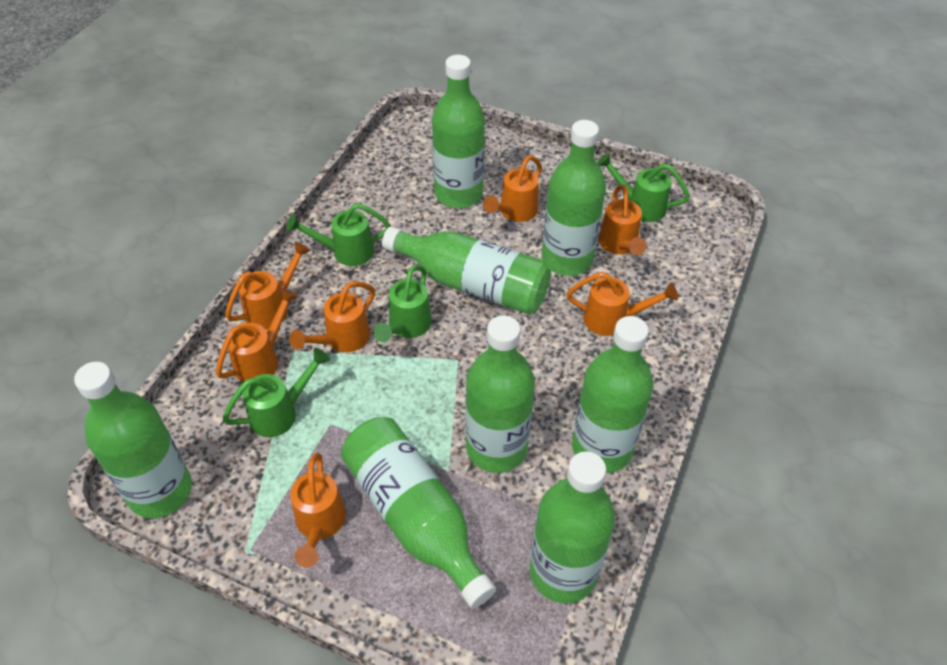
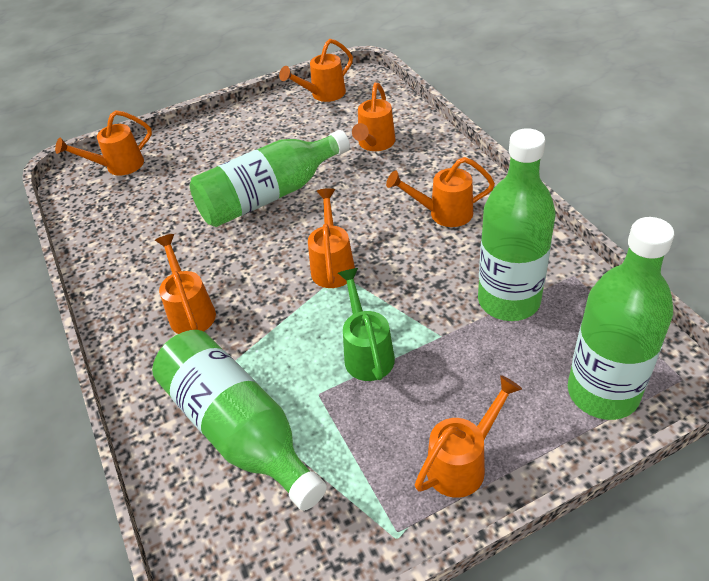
green bottle: [74,362,192,518] [341,417,496,608] [382,227,551,315] [432,55,485,208] [465,316,535,473] [530,452,615,603] [542,120,606,276] [572,316,653,473] = 8 -> [152,330,327,511] [190,130,350,227] [478,128,555,321] [568,217,674,420] = 4
green watering can: [223,348,330,437] [286,203,391,266] [373,265,432,342] [597,153,690,222] = 4 -> [338,268,395,381] = 1

